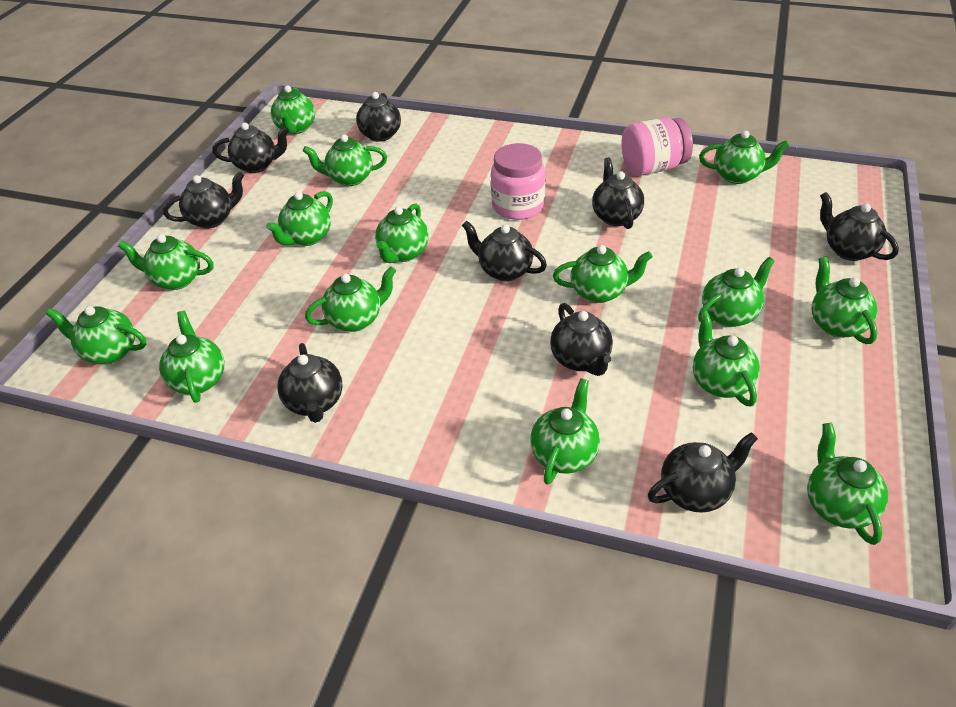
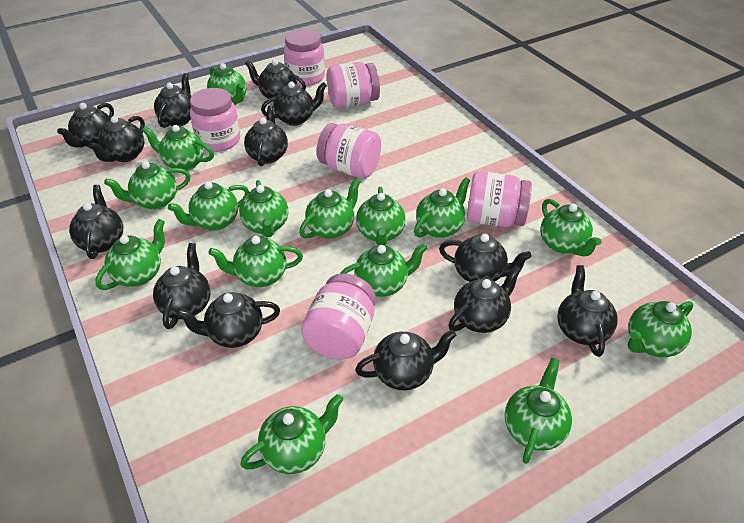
black teapot: [163,172,244,228] [213,122,289,173] [277,343,343,423] [356,92,401,142] [462,221,547,281] [550,303,613,376] [592,158,644,229] [648,432,758,513] [820,192,899,261] = 9 -> [57,103,114,147] [69,185,123,259] [88,116,145,162] [153,243,211,329] [154,73,191,128] [176,292,280,348] [244,106,288,166] [245,59,306,99] [261,81,327,126] [355,330,456,390] [439,234,531,282] [448,266,521,333] [557,265,618,357] = 13
pink jar: [491,143,545,220] [621,117,693,176] = 2 -> [190,88,240,152] [284,29,325,86] [301,273,376,360] [317,123,381,178] [327,62,380,109] [467,171,532,227] = 6

